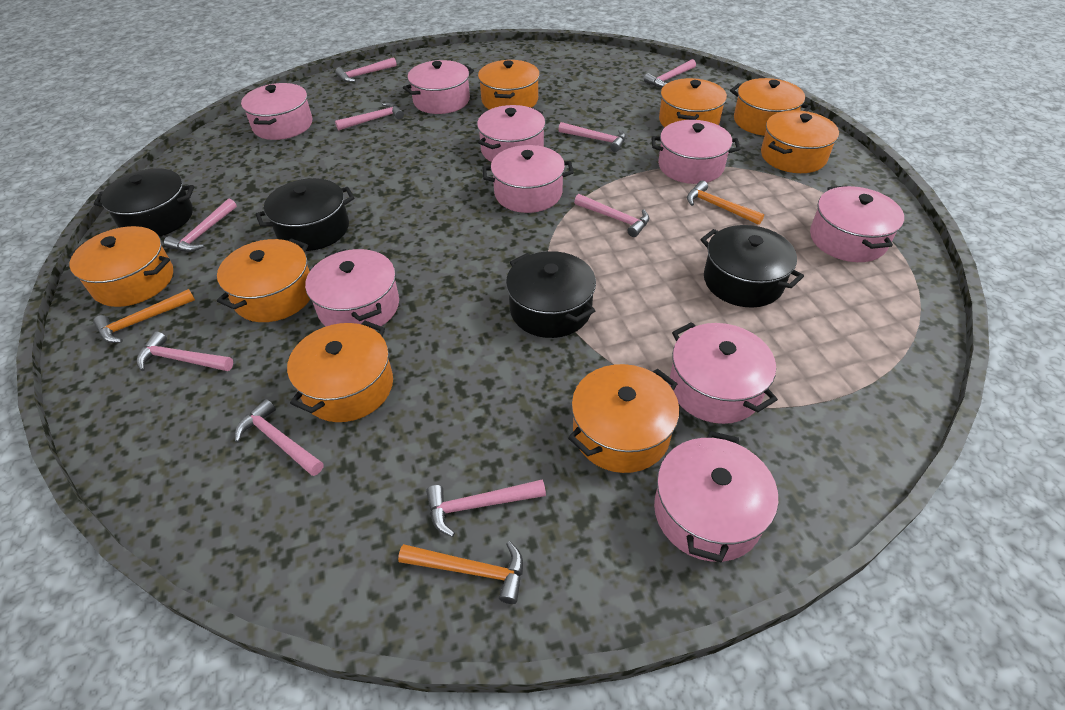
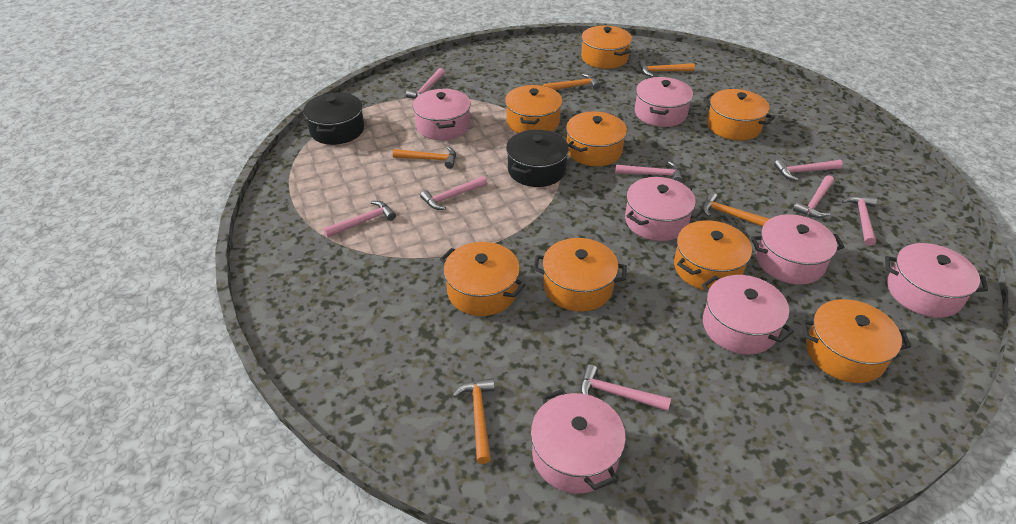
black pot: [94,168,194,237] [256,178,355,251] [506,251,596,338] [700,225,804,308] = 4 -> [303,92,364,145] [506,130,569,187] = 2
orange hammer: [93,289,195,343] [398,541,523,604] [687,181,764,225] = 3 -> [393,147,456,169] [453,378,495,464] [543,74,600,90] [639,60,695,77] [702,192,769,227] = 5
pink hammer: [136,331,233,371] [164,198,237,252] [235,399,324,476] [335,57,397,82] [335,102,404,130] [426,479,546,537] [558,122,626,152] [574,194,649,237] [644,59,696,88] = 9 -> [323,201,396,238] [406,68,445,99] [420,176,487,210] [580,364,671,411] [615,161,683,182] [774,159,843,181] [793,175,834,218] [842,195,877,246] = 8
pink pot: [241,83,312,140] [305,249,399,330] [403,60,474,114] [477,105,545,162] [483,145,574,213] [651,120,740,184] [654,431,778,562] [670,322,778,424] [810,185,904,262] = 9 -> [413,89,471,140] [531,389,626,494] [625,177,696,241] [635,77,693,127] [702,275,794,355] [751,214,844,285] [885,243,988,318] = 7

